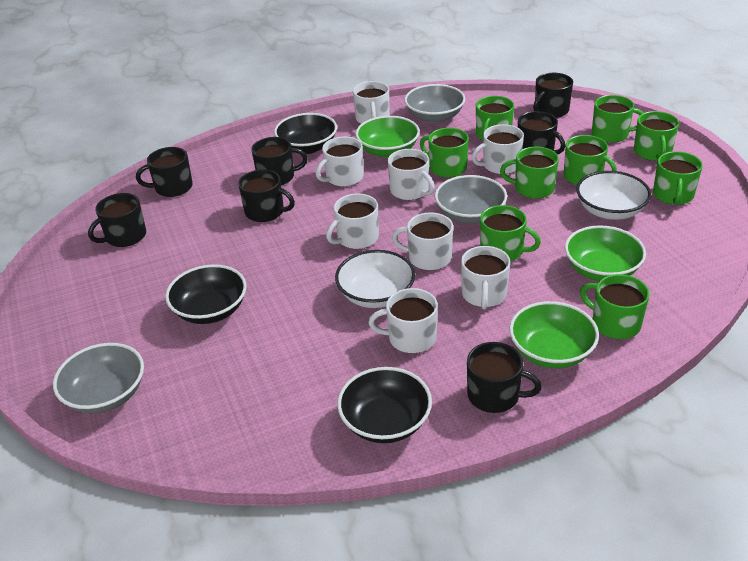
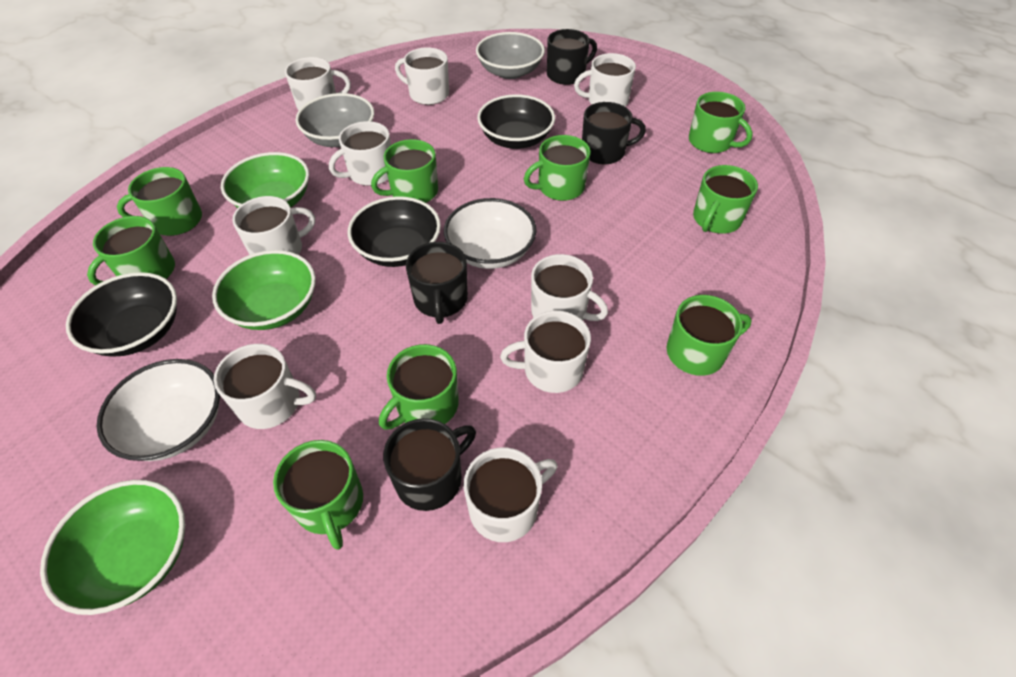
black mug: [88,193,146,247] [136,147,193,197] [238,169,295,222] [251,137,308,185] [467,342,542,413] [518,111,565,154] [533,73,573,118] = 7 -> [383,418,476,511] [406,242,468,324] [547,29,597,85] [582,102,646,164] = 4
grey bowl: [53,343,144,413] [404,84,465,123] [435,175,507,224] = 3 -> [296,93,374,147] [476,32,545,79] = 2
white mug: [316,137,364,187] [326,194,379,249] [353,81,389,124] [368,288,438,353] [388,149,435,200] [392,212,453,270] [461,246,510,310] [472,124,524,174] = 8 -> [214,344,316,429] [232,196,315,255] [285,57,351,110] [329,121,391,186] [395,47,449,105] [464,448,557,542] [500,311,591,393] [531,254,608,321] [574,53,636,106] = 9

